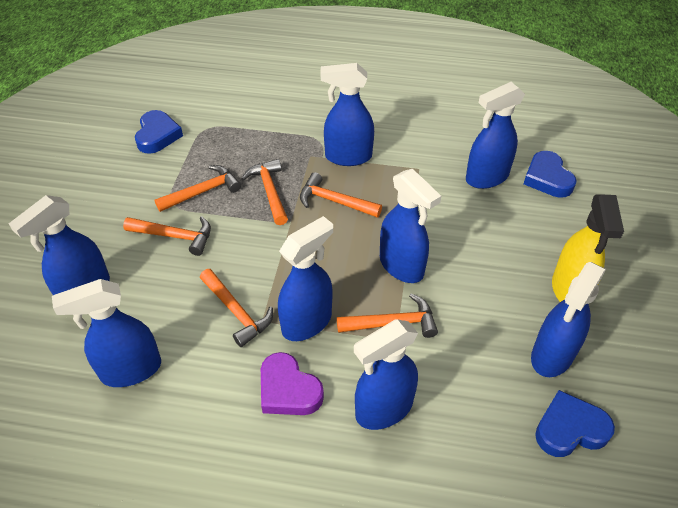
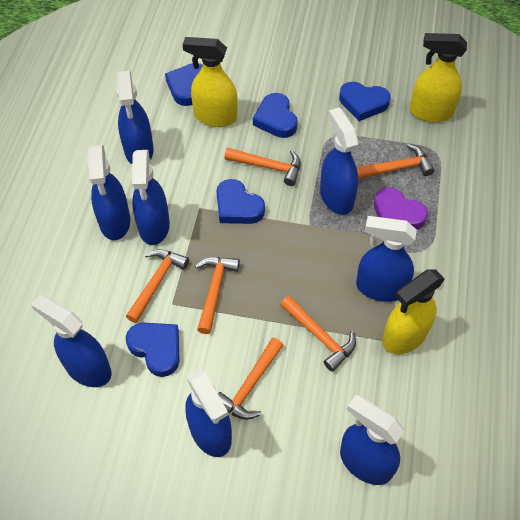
blue heart: [135,110,183,154] [524,151,576,198] [535,390,615,457] = 3 -> [126,323,179,377] [165,63,203,106] [216,179,265,224] [253,93,298,138] [339,82,390,121] = 5
yellow spray bottle: [552,194,624,302] = 1 -> [183,37,238,127] [382,269,445,354] [410,33,467,122] = 3

